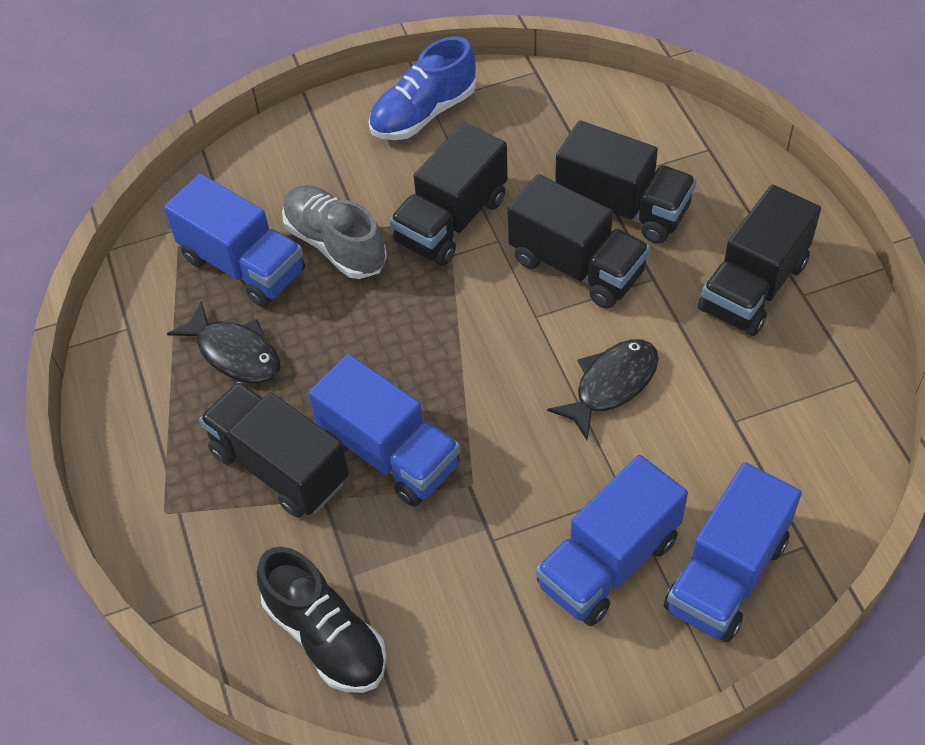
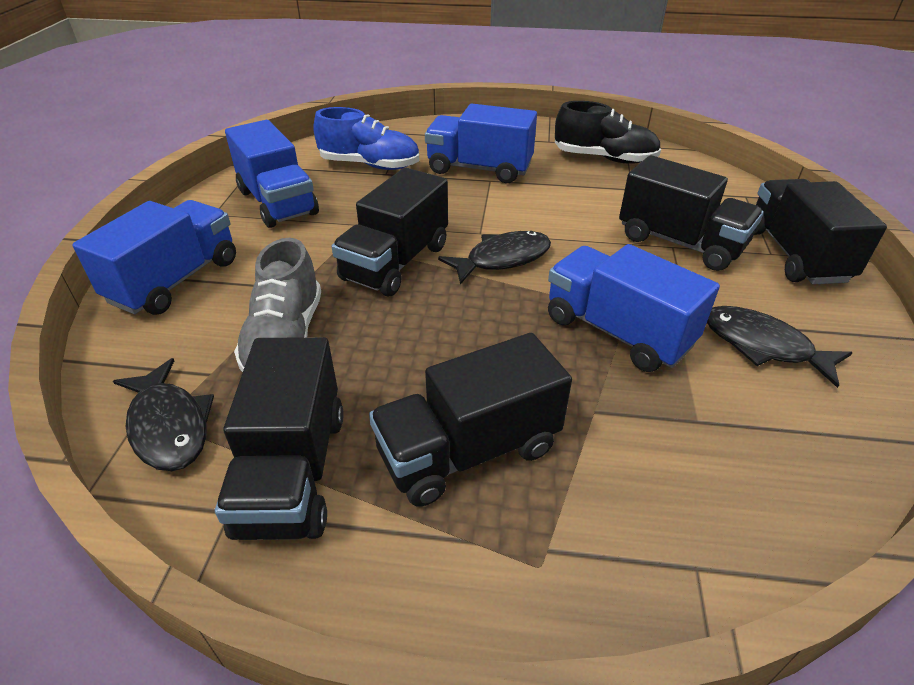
black fish: [167,301,280,383] [547,339,659,440] = 2 -> [113,358,214,471] [438,231,551,284] [707,306,853,388] = 3

